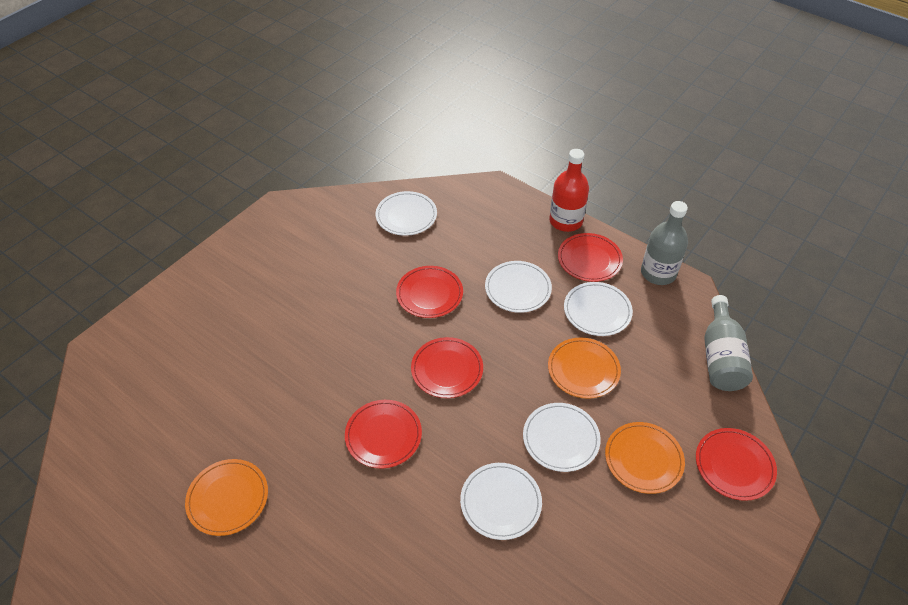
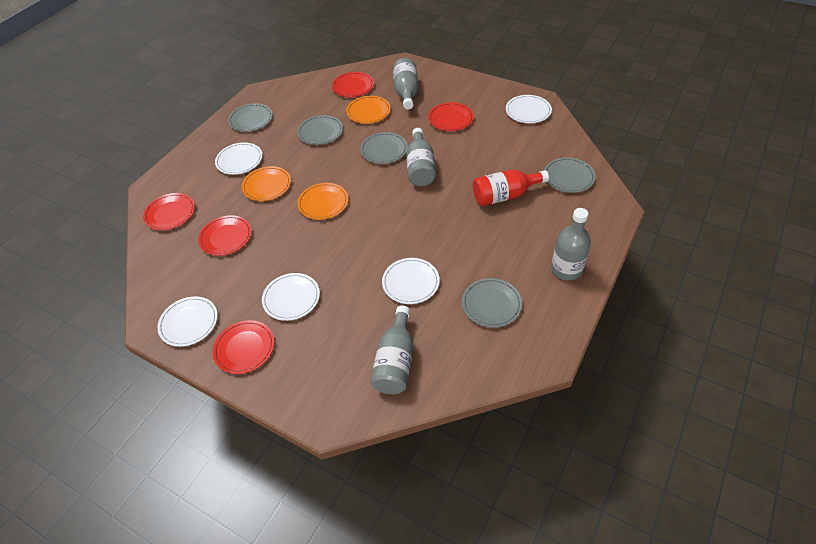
grey bottle: [641,201,688,285] [704,295,753,391] = 2 -> [370,305,414,394] [393,58,418,109] [406,128,436,186] [551,208,591,280] = 4
grey plate: none = 0 -> [228,103,273,132] [297,115,343,145] [360,132,408,164] [462,278,522,328] [544,157,596,193] = 5

